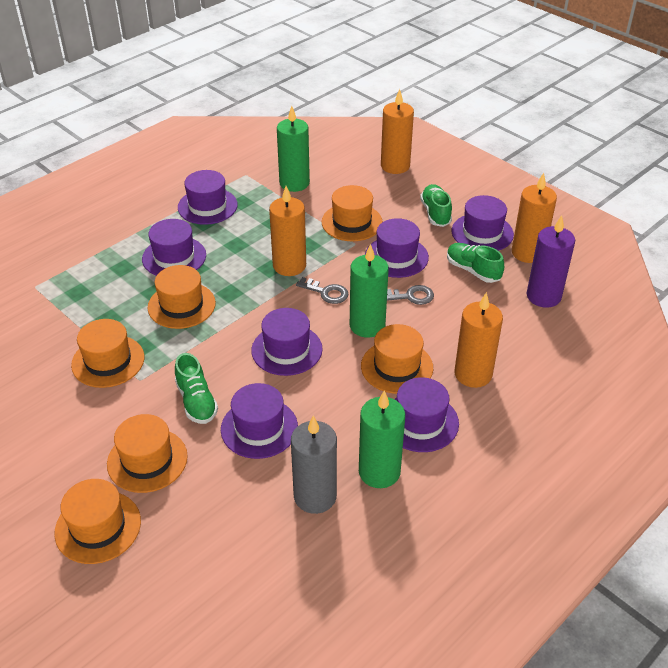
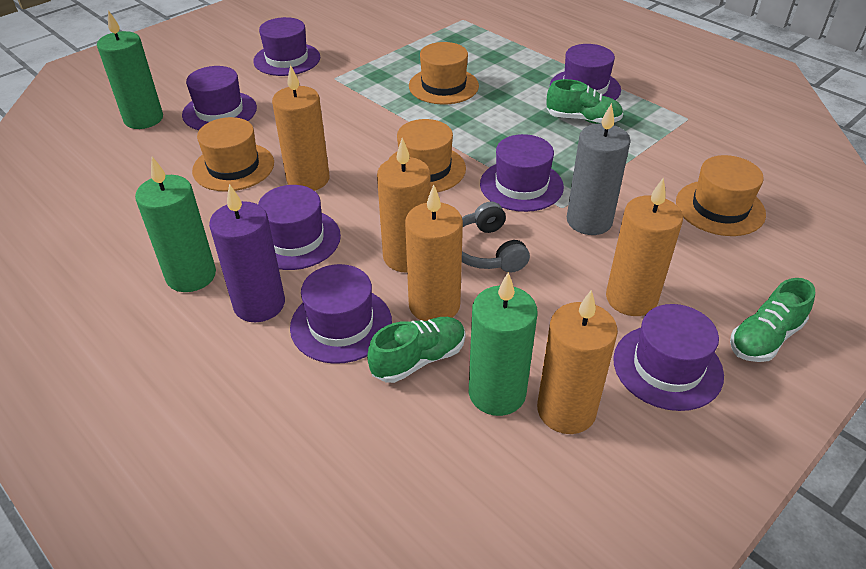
grey headphones: none = 0 -> [462,202,530,273] = 1
grey key: [296,277,349,304] [387,285,434,305] = 2 -> none = 0
orange candle: [269,186,306,276] [381,89,414,174] [454,292,503,388] [512,173,557,263] = 4 -> [272,65,329,191] [377,138,431,272] [405,185,463,321] [537,290,618,434] [606,177,683,316] = 5
orange hat: [54,479,141,564] [71,319,144,388] [107,414,188,493] [148,265,216,329] [322,185,383,241] [361,324,433,394] = 6 -> [192,117,274,192] [388,119,466,192] [409,42,479,105] [676,155,766,236] = 4

